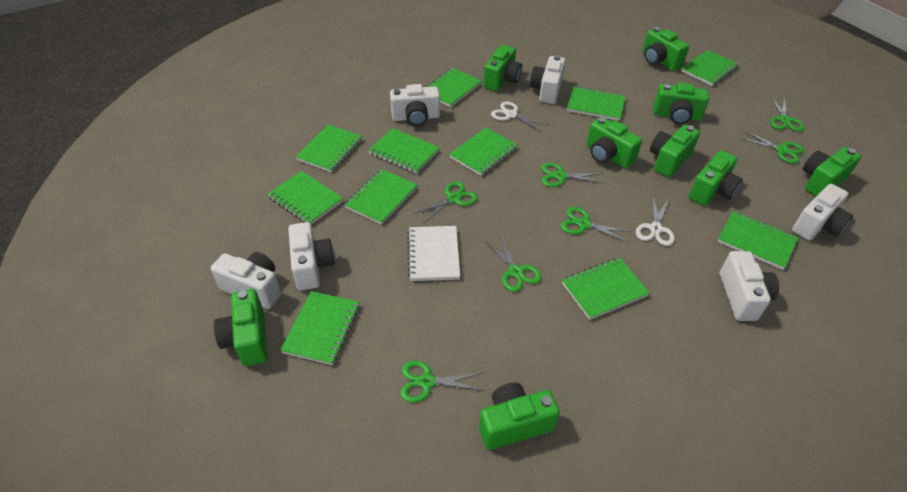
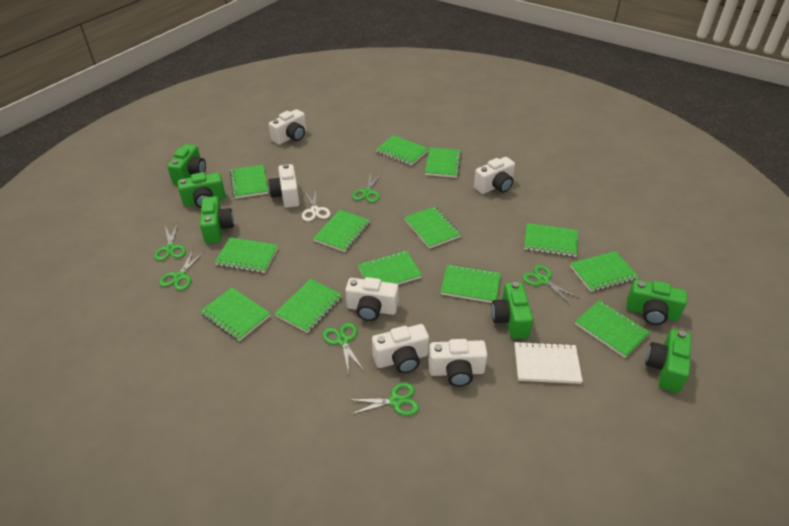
green camera: [214,289,268,366] [479,382,560,450] [483,45,522,91] [587,117,642,168] [642,27,689,71] [650,125,700,177] [653,83,709,124] [689,150,742,206] [803,147,861,196] = 9 -> [167,144,206,185] [178,172,226,208] [200,196,234,244] [491,282,533,339] [626,280,687,325] [645,329,691,393] = 6
green notebook: [267,171,343,224] [280,291,360,365] [295,124,362,172] [344,169,417,225] [368,128,440,174] [426,68,482,107] [449,128,518,176] [562,257,650,320] [567,86,625,121] [681,50,739,86] [717,211,798,270] = 11 -> [200,288,271,341] [215,237,278,273] [230,165,268,199] [274,279,342,333] [313,210,370,252] [358,250,422,285] [376,135,429,166] [404,206,461,249] [425,147,462,178] [440,264,501,303] [524,223,578,257] [570,251,639,292] [575,300,650,358] = 13
green scissors: [400,360,485,402] [413,182,478,223] [485,234,541,292] [541,163,605,187] [561,207,632,243] [739,130,804,164] [770,96,804,132] = 7 -> [154,223,186,261] [159,250,205,290] [323,322,364,374] [348,383,419,416] [352,172,381,202] [523,265,580,305] = 6
white scissors: [491,101,548,132] [636,198,675,246] = 2 -> [302,190,330,221] = 1

